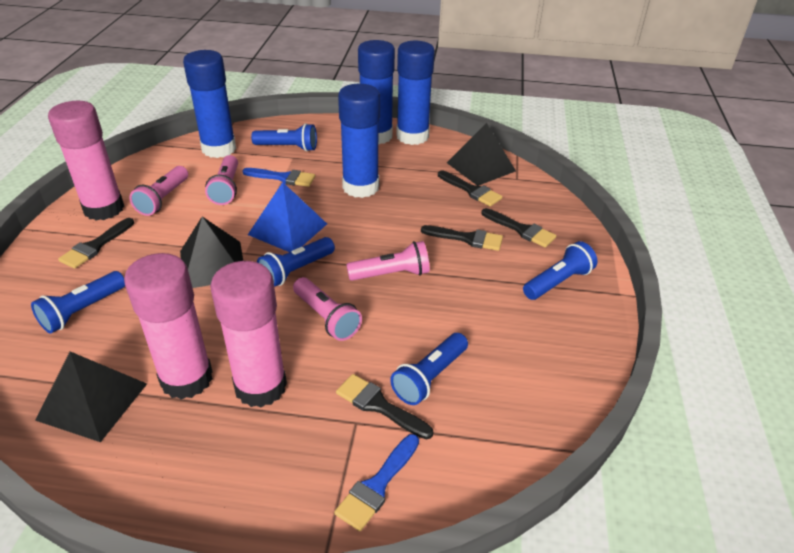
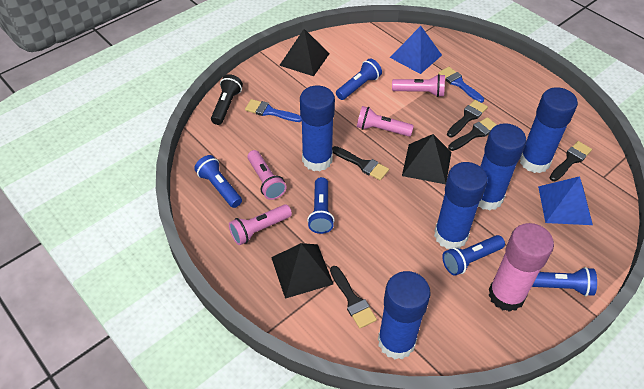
black flashlight: none = 0 -> [211,74,243,125] = 1
blue glue stick: [183,50,236,158] [338,84,380,198] [358,40,395,145] [396,41,435,145] = 4 -> [300,86,335,171] [378,271,431,359] [434,162,488,249] [478,123,526,211] [520,87,578,173] = 5
blue pyramid: [248,182,327,252] = 1 -> [390,26,442,74] [538,176,593,225] = 2
pink glue stick: [48,101,124,220] [124,253,213,399] [210,261,287,407] = 3 -> [488,223,554,312] = 1

